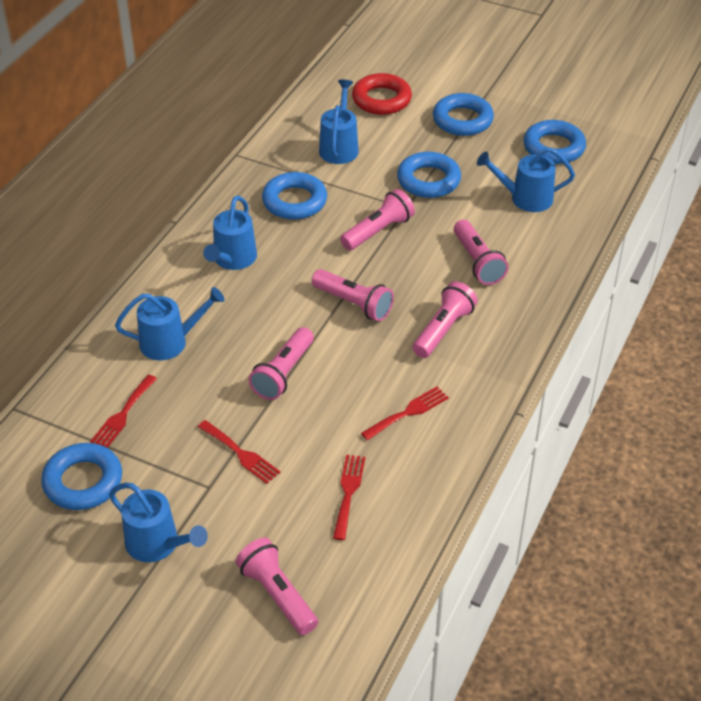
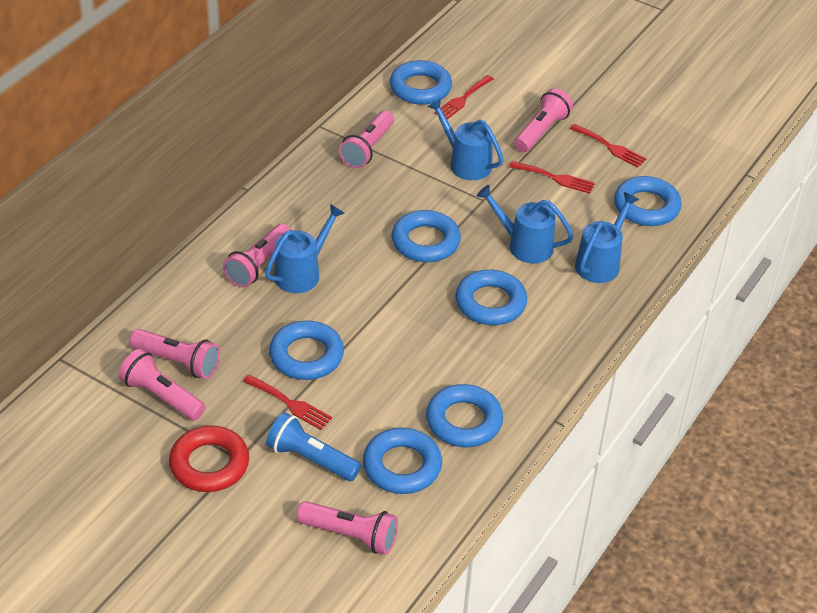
blue flashlight: none = 0 -> [266,412,361,481] = 1
blue ring: [41,443,122,510] [262,172,327,220] [397,152,461,198] [433,93,494,136] [524,120,586,164] = 5 -> [269,320,344,380] [363,428,442,494] [390,60,452,105] [392,210,461,262] [426,384,503,447] [455,270,527,325] [614,176,682,226] = 7
blue watering can: [109,482,208,562] [115,287,224,360] [203,195,257,270] [319,80,359,164] [477,148,575,212] = 5 -> [265,204,344,293] [427,98,504,180] [476,185,574,263] [575,192,639,283] = 4

